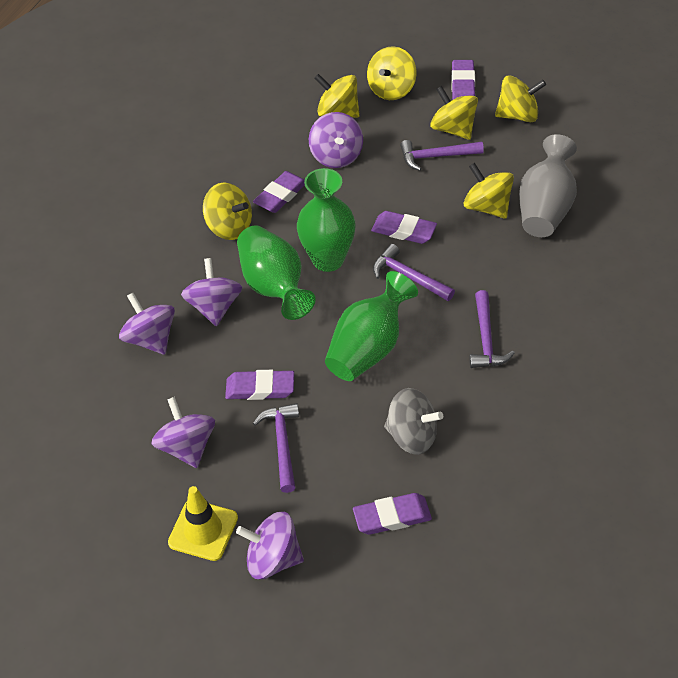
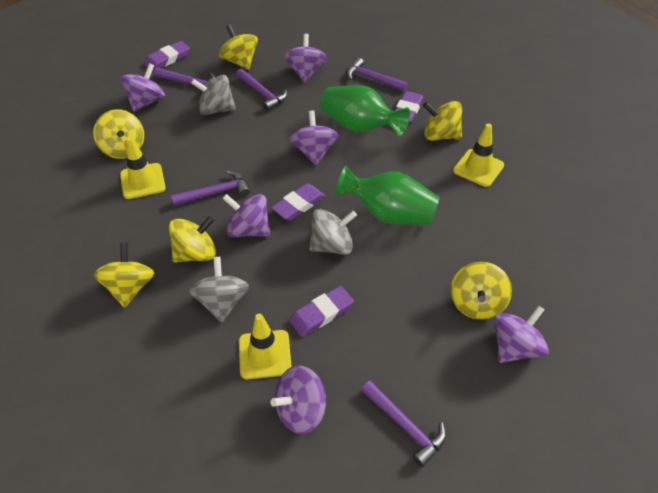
green vase: [237,225,316,320] [297,168,356,272] [325,271,418,381] = 3 -> [320,85,410,136] [336,166,440,225] = 2
grey spinning top: [384,388,443,455] = 1 -> [189,257,249,323] [191,75,236,115] [309,209,357,255] = 3
grey vase: [519,134,577,237] = 1 -> none = 0
purple eraser: [225,370,294,400] [253,171,305,213] [353,493,432,535] [371,211,437,244] [451,60,475,100] = 5 -> [144,41,190,72] [271,183,325,221] [289,286,354,337] [395,91,424,123] = 4
purple hammer: [253,403,299,493] [373,244,455,301] [400,140,484,171] [469,290,515,368] = 4 -> [154,68,216,95] [171,170,250,206] [236,68,287,111] [346,58,408,92] [361,381,446,467] = 5
purple spinning top: [119,293,175,355] [151,397,215,468] [181,258,242,326] [236,512,304,579] [309,112,363,168] = 5 -> [121,63,165,112] [222,194,270,237] [271,365,326,434] [284,34,327,83] [289,110,338,165] [494,305,549,363] = 6
yellow traffic cone: [168,486,238,561] = 1 -> [120,137,166,199] [239,314,292,380] [453,123,504,187] = 3

